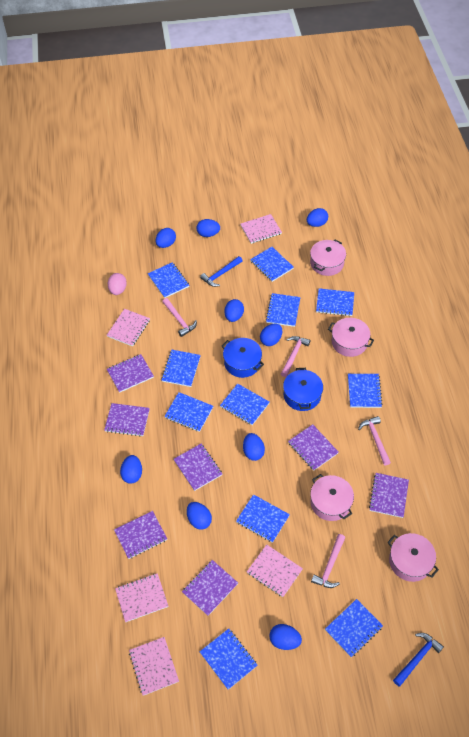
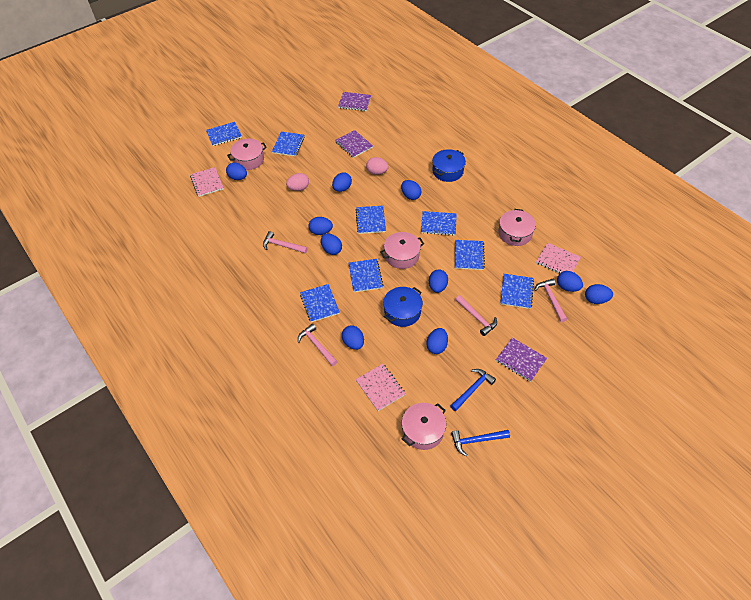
blue egg: [120,455,142,484] [156,228,176,248] [187,502,212,530] [197,219,220,237] [225,299,244,322] [243,433,265,461] [260,324,282,346] [269,624,302,650] [307,208,328,227] = 9 -> [226,163,247,180] [309,217,333,235] [321,234,342,255] [332,173,352,192] [342,325,364,350] [401,180,421,200] [426,328,448,354] [429,270,448,293] [557,271,583,292] [585,284,613,304] = 10
blue notebook: [148,262,189,298] [161,350,201,387] [164,392,213,432] [200,629,258,690] [220,384,269,425] [236,494,290,543] [250,247,294,282] [266,293,300,327] [316,288,354,316] [325,599,383,657] [348,374,383,408] = 11 -> [206,122,242,146] [272,132,305,157] [300,284,340,322] [349,259,383,292] [356,206,386,234] [421,211,457,236] [455,240,485,270] [500,274,534,309] = 8
pink egg: [108,273,127,295] = 1 -> [286,173,309,191] [366,157,388,175] = 2
pink notebook: [107,309,150,347] [115,573,168,622] [129,637,179,696] [241,214,282,244] [247,544,303,597] = 5 -> [190,167,224,197] [356,364,406,411] [536,243,581,274] = 3
purple notebook: [104,403,150,436] [107,354,154,393] [114,511,167,559] [174,444,222,491] [182,560,238,616] [288,424,339,471] [369,473,409,518] = 7 -> [335,130,373,158] [338,92,371,111] [496,338,547,382] = 3

